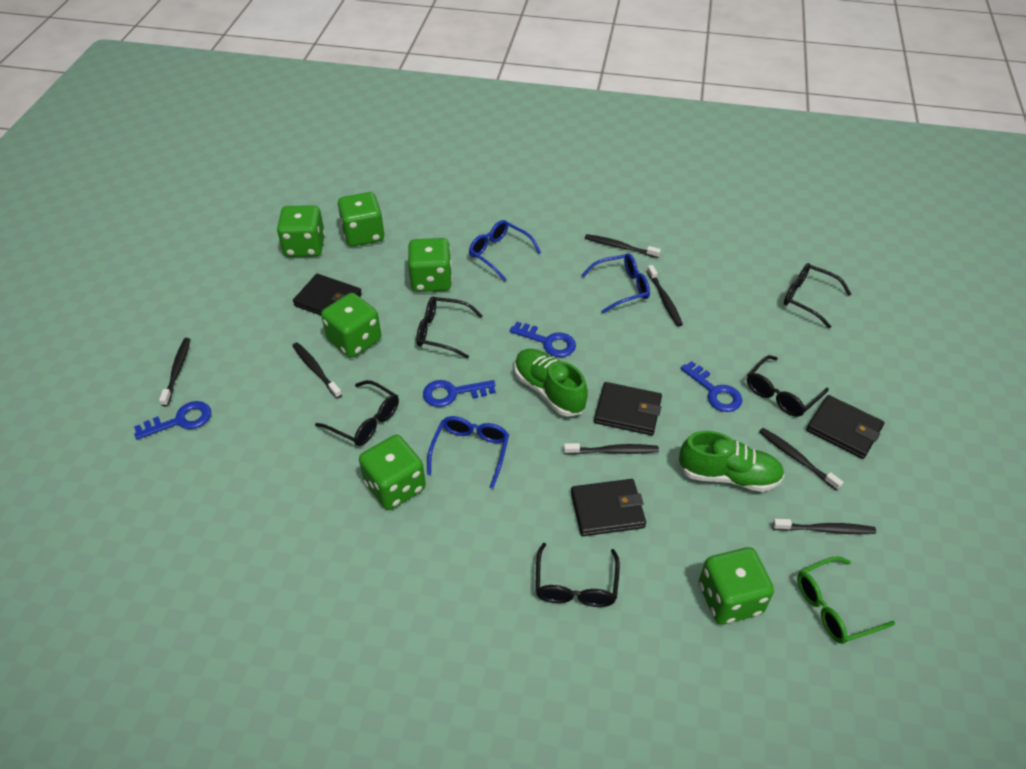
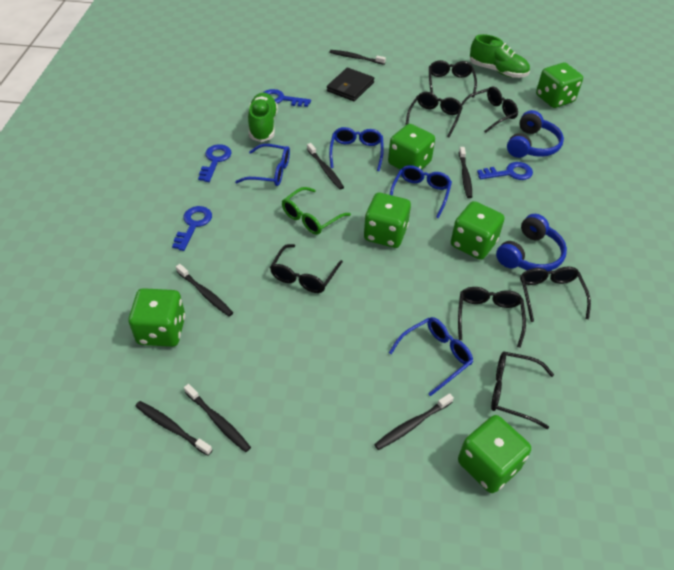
black glasses: [315,380,399,446] [416,296,483,359] [535,543,620,607] [747,355,829,417] [784,263,851,328] = 5 -> [270,244,343,293] [405,92,463,137] [429,60,477,98] [458,287,526,348] [461,86,518,133] [491,351,554,429] [520,267,591,322] = 7
black wallet: [293,274,362,315] [571,479,646,536] [594,382,662,435] [806,395,884,459] = 4 -> [327,68,374,101] = 1
blue glasses: [427,416,509,489] [469,220,541,281] [581,253,650,314] = 3 -> [235,144,290,186] [329,127,384,171] [389,317,473,396] [390,165,452,218] = 4
blue headphones: none = 0 -> [496,214,567,271] [507,110,564,158] = 2

